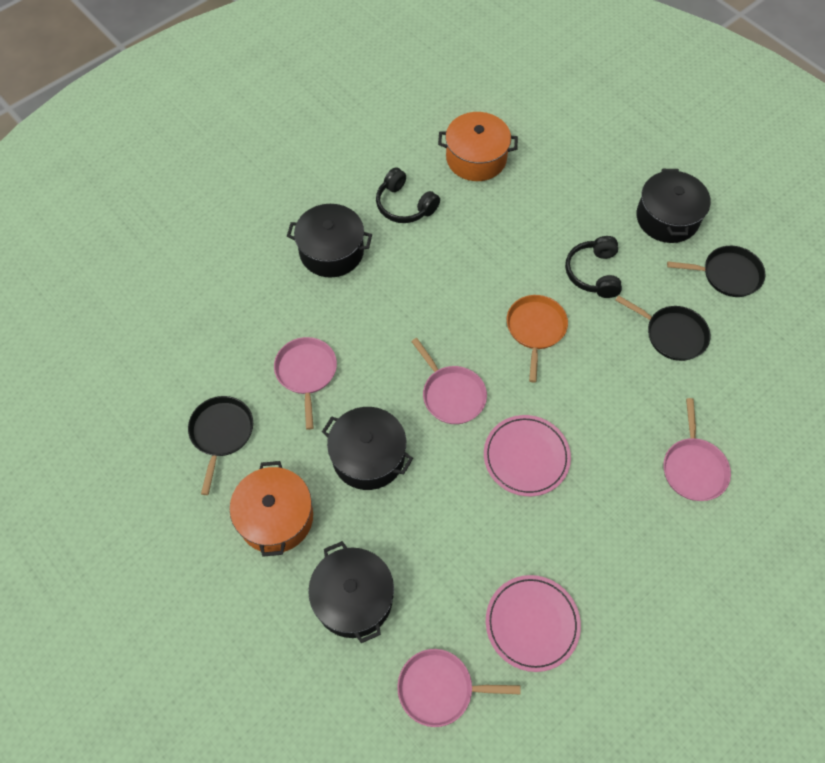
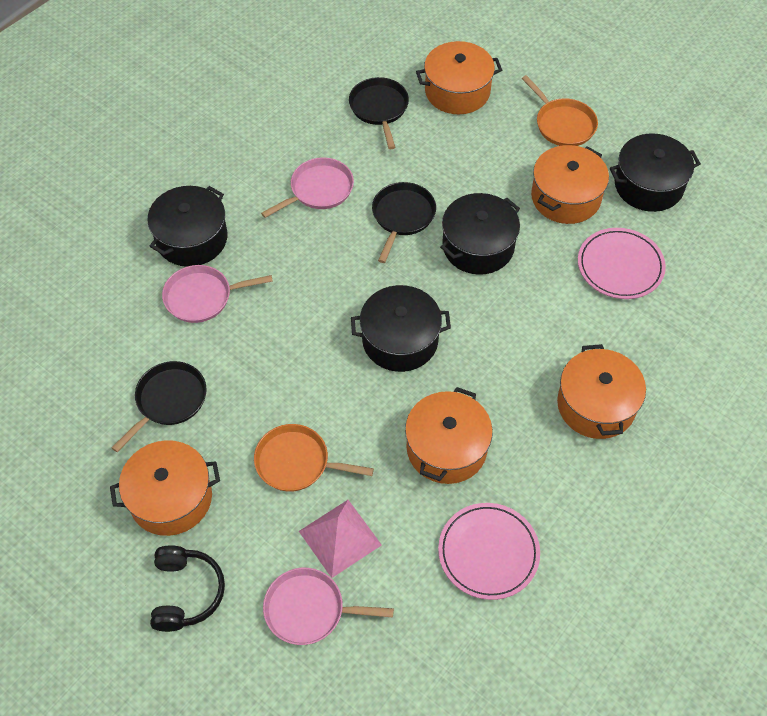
black headphones: [376,167,440,223] [565,236,622,298] = 2 -> [150,545,225,632] = 1
orange pan: [507,295,568,382] = 1 -> [254,424,374,492] [522,75,598,146] = 2
orange pot: [230,461,313,556] [438,112,518,181] = 2 -> [110,440,220,536] [405,387,493,484] [416,41,502,114] [531,145,609,224] [557,344,646,439] = 5
pink pan: [274,337,337,430] [397,649,521,727] [411,338,487,424] [664,398,731,501] = 4 -> [162,265,273,323] [261,157,354,218] [263,568,394,645] = 3
pink pyramid: none = 0 -> [299,500,382,578] = 1

